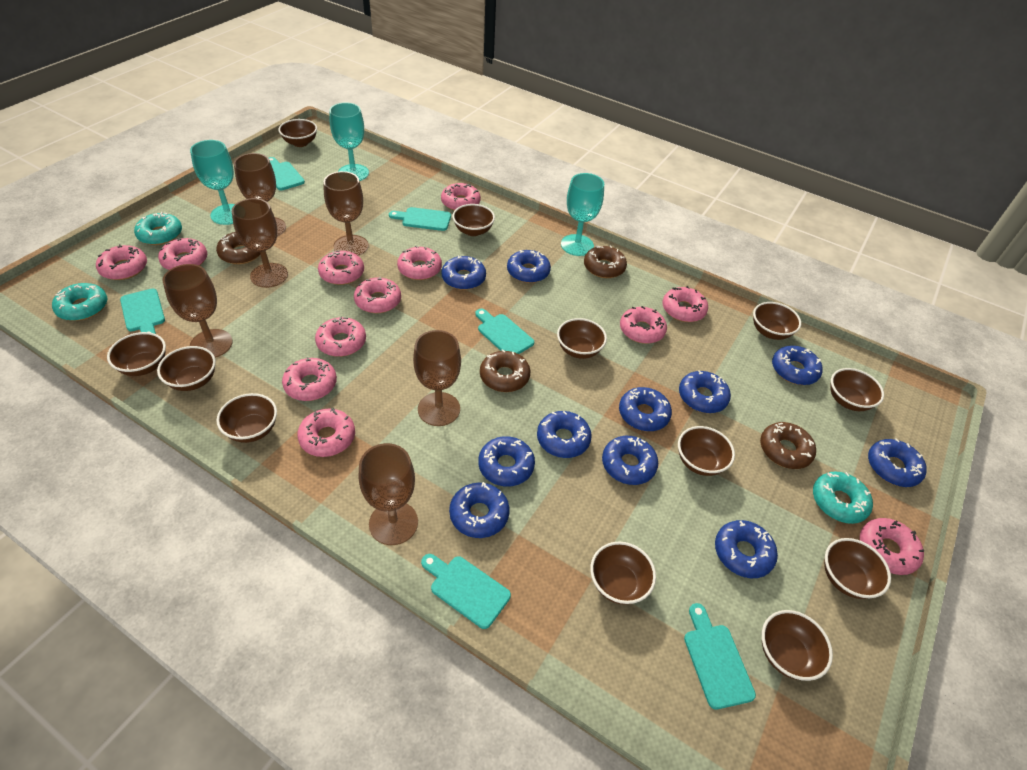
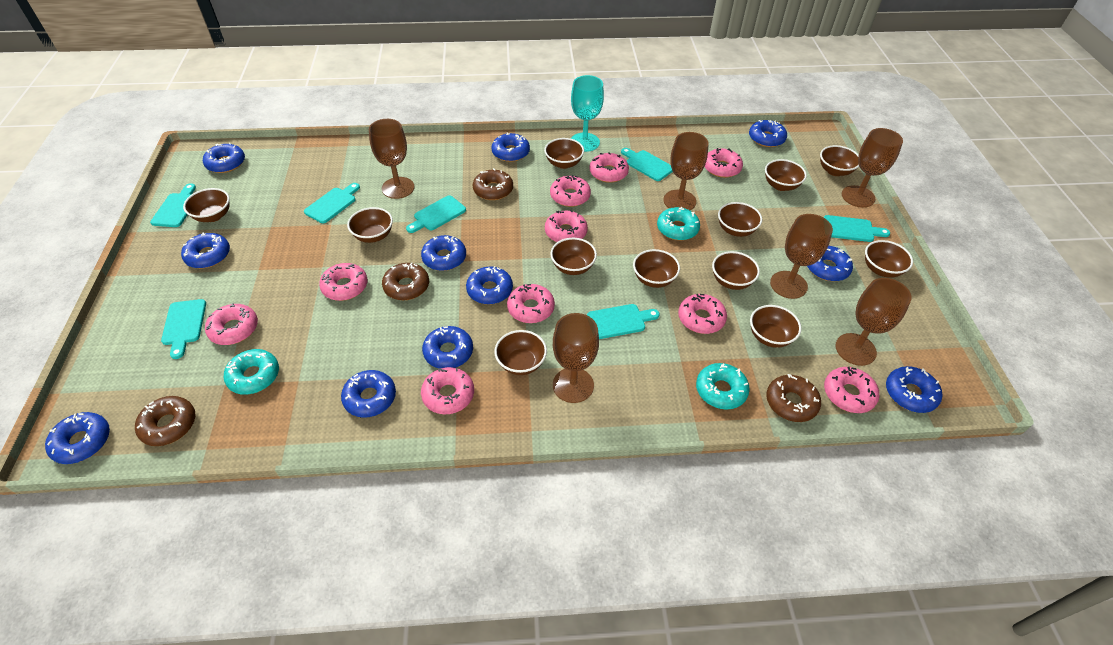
pink donut: [96,244,147,280] [158,237,207,270] [282,357,337,401] [297,408,355,457] [315,316,366,357] [318,250,364,285] [354,276,401,313] [397,246,442,280] [441,183,481,211] [620,306,667,344] [662,286,708,322] [860,518,924,575] = 12 -> [205,303,258,345] [319,263,367,301] [421,367,474,414] [507,284,555,323] [545,210,588,242] [550,175,591,207] [589,152,629,183] [678,294,727,334] [705,148,743,178] [824,367,879,413] = 10
turquoise cutting board: [120,289,165,334] [269,157,305,190] [389,207,451,231] [421,554,511,629] [475,309,534,354] [684,603,756,709] = 6 -> [150,183,196,227] [161,299,206,359] [304,183,360,223] [406,195,466,233] [587,304,660,339] [621,148,673,181] [824,215,890,242] = 7
turquoise goblet: [190,140,235,225] [329,102,369,181] [561,173,604,256] = 3 -> [571,75,604,152] = 1

